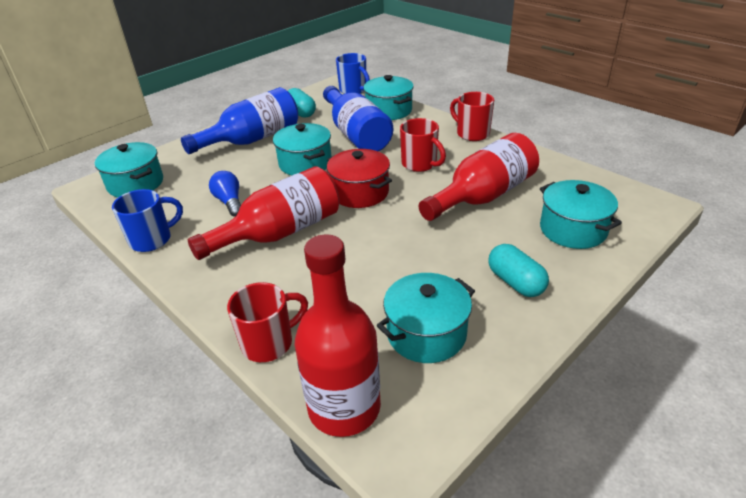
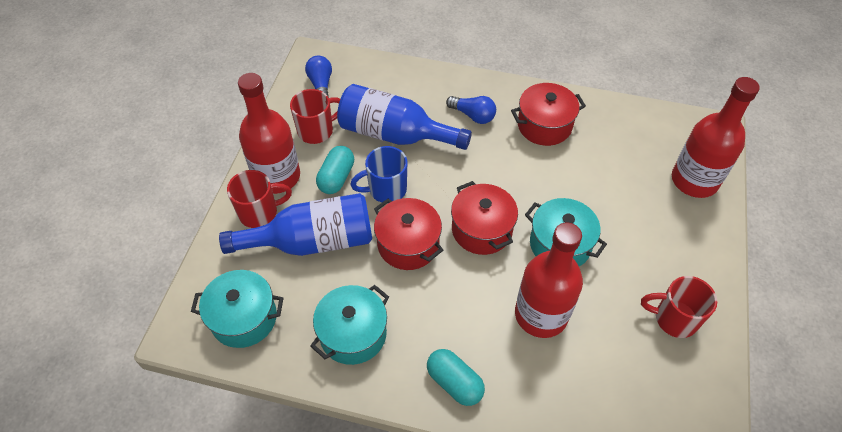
blue light bulb: [209,171,241,217] = 1 -> [305,56,332,98] [446,96,496,124] = 2
blue mug: [112,189,183,252] [336,53,370,94] = 2 -> [350,146,407,203] = 1
red pot: [327,149,392,208] = 1 -> [374,198,443,270] [451,181,518,255] [511,83,586,146] = 3
turquoise pot: [95,142,163,197] [273,123,332,175] [363,75,414,120] [377,273,475,363] [540,180,622,249] = 5 -> [191,270,283,348] [310,285,389,365] [525,198,607,266] = 3

